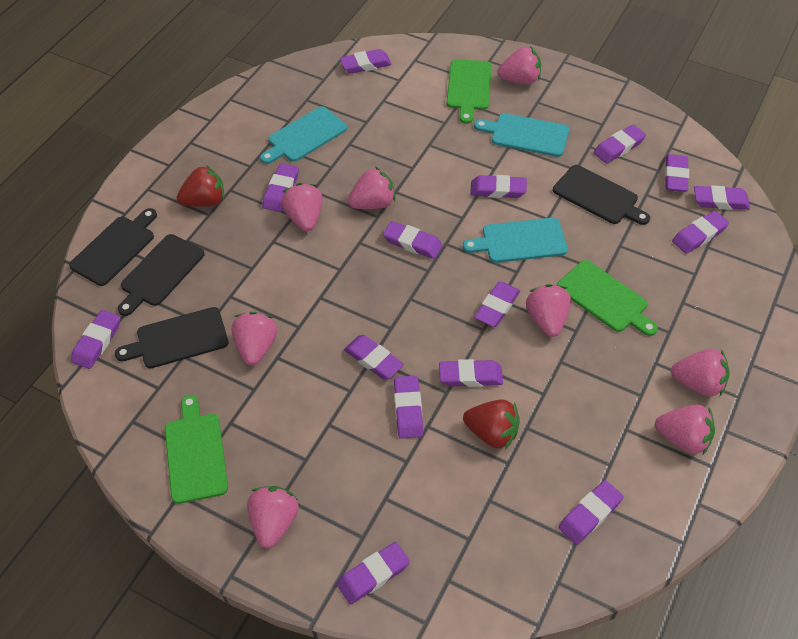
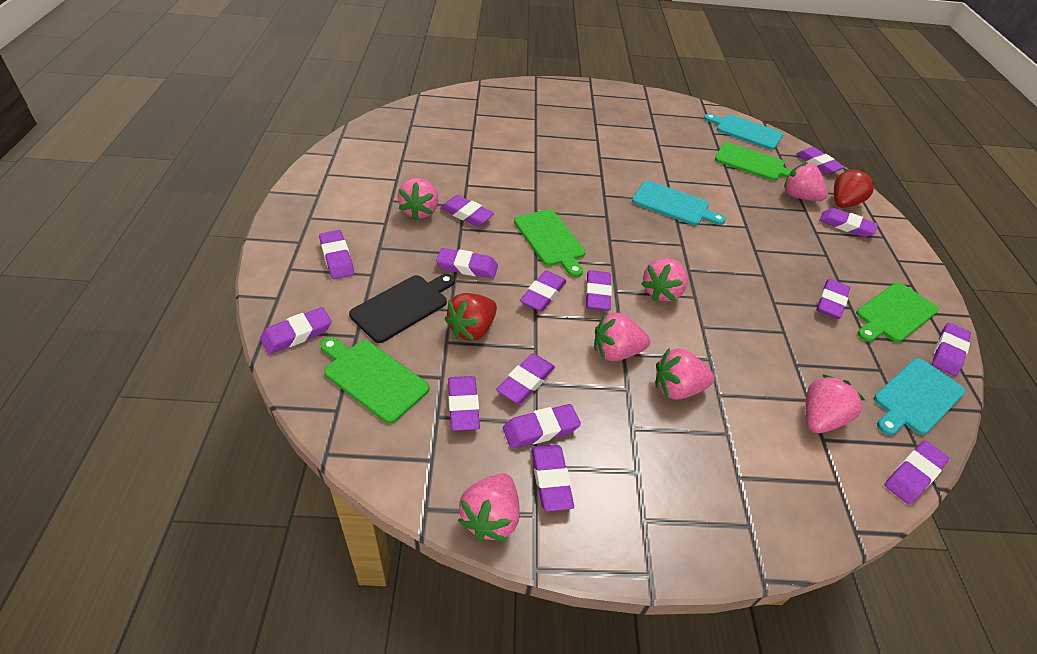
black cutting board: [69,208,157,286] [115,307,229,368] [118,234,205,316] [553,165,650,225] = 4 -> [349,274,455,343] = 1
green cutting board: [165,395,228,504] [446,59,492,124] [557,260,658,336] = 3 -> [320,337,429,423] [514,209,586,277] [715,142,792,181] [856,282,939,342] = 4
pink strawberry: [231,312,277,365] [247,486,299,548] [281,183,323,231] [348,167,395,209] [498,46,541,84] [526,284,571,337] [655,405,715,454] [671,349,730,396] = 8 -> [398,178,438,220] [458,474,520,541] [594,313,650,362] [641,258,688,301] [655,348,715,400] [784,162,828,201] [805,374,865,433] = 7

